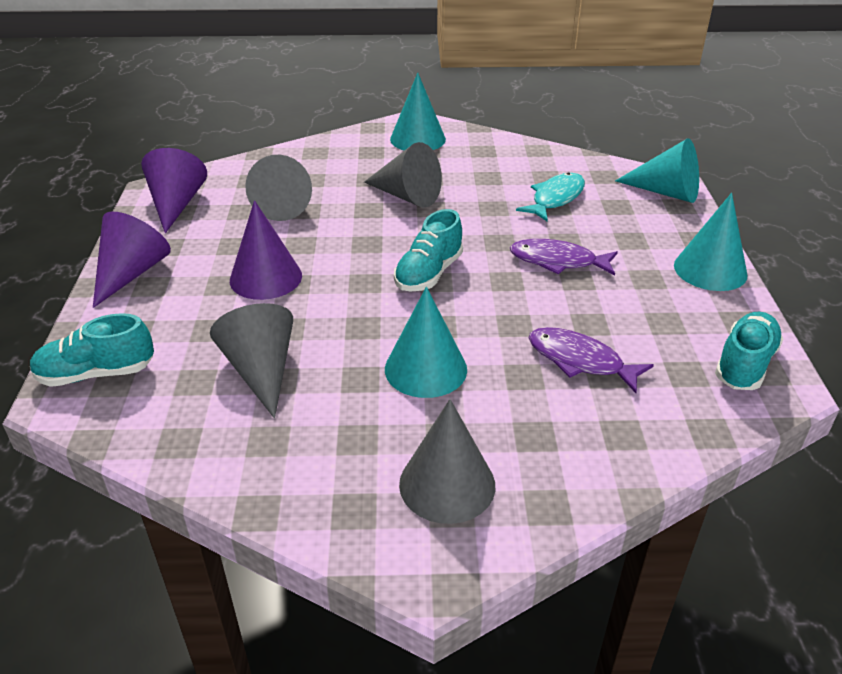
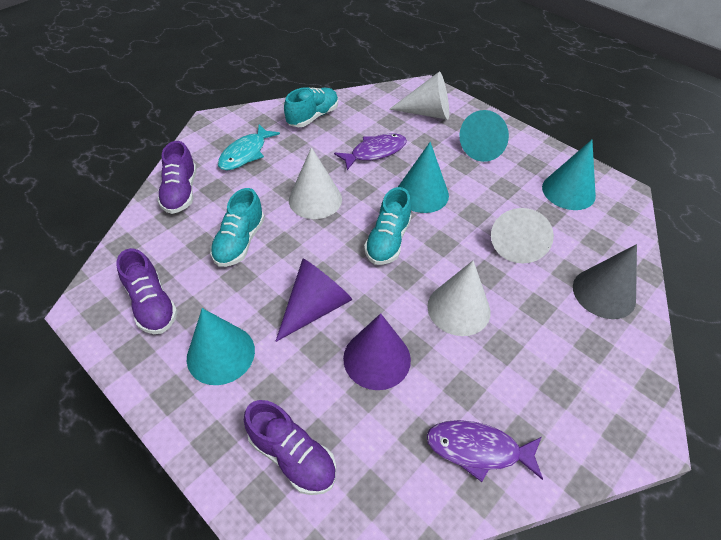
grey cone: [210,303,293,418] [245,155,312,221] [364,142,442,207] [399,399,495,524] = 4 -> [573,244,637,319] = 1
purple cone: [93,212,171,308] [141,148,207,234] [230,200,302,300] = 3 -> [275,259,352,342] [343,313,411,390] = 2
purple shoe: none = 0 -> [116,248,178,334] [157,141,197,214] [244,400,336,495] = 3
white cone: none = 0 -> [289,147,342,219] [389,72,449,120] [427,261,490,336] [491,208,554,263] = 4

